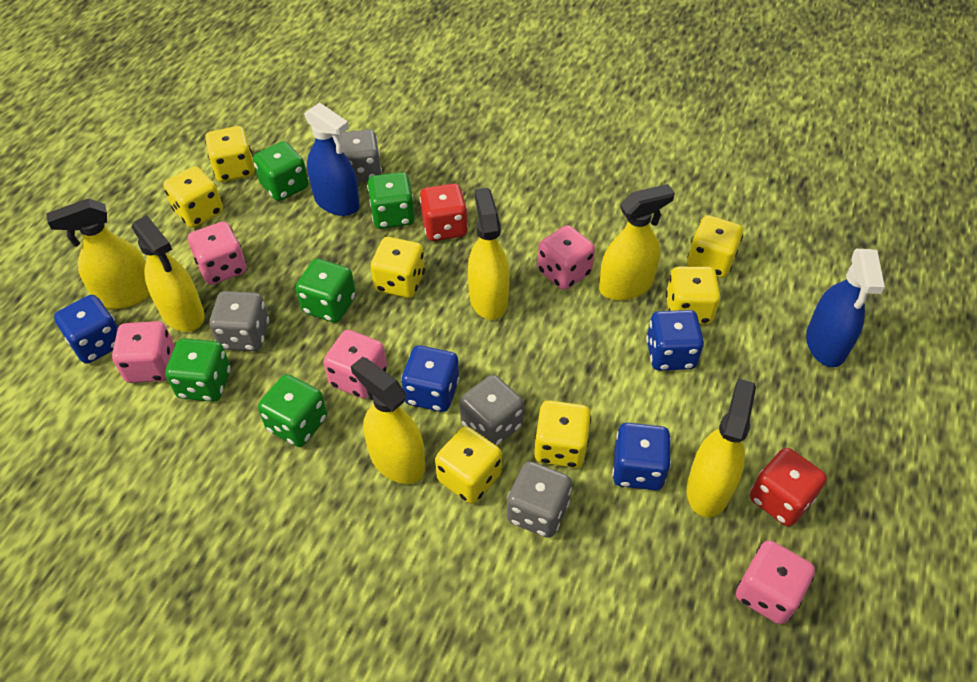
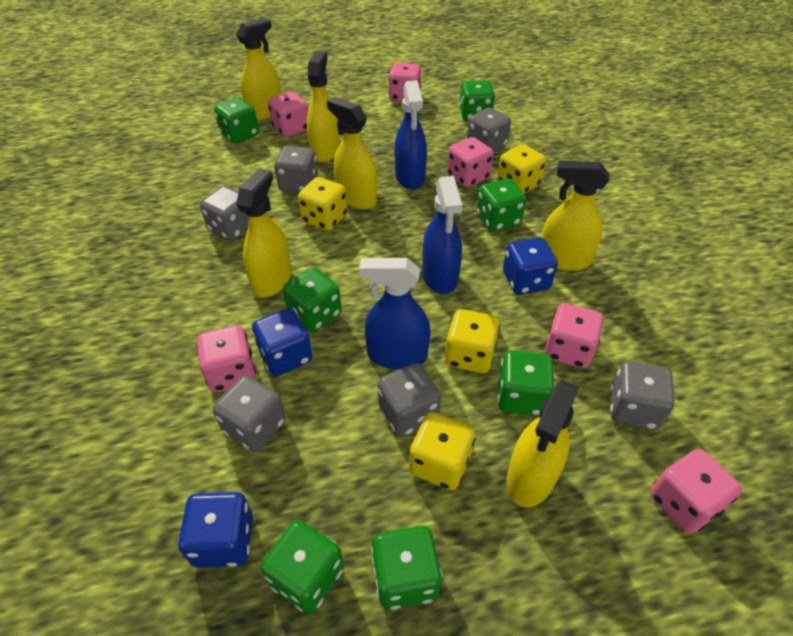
blue dice: [54,295,118,364] [401,345,459,412] [612,423,671,490] [646,310,704,371] = 4 -> [178,492,253,568] [252,308,313,376] [503,238,558,295] = 3
blue spray bottle: [304,102,360,216] [806,249,885,367] = 2 -> [359,258,430,370] [394,80,427,189] [422,176,462,294] = 3
green dice: [165,338,230,402] [253,141,309,201] [258,374,327,447] [296,259,356,323] [367,172,415,229] = 5 -> [214,97,259,144] [261,520,344,614] [283,267,342,332] [371,526,442,610] [459,80,495,121] [476,178,526,231] [498,350,554,416] = 7
grey dice: [209,291,269,351] [339,129,382,183] [460,375,524,446] [507,461,572,538] = 4 -> [200,186,249,241] [213,376,286,452] [274,146,318,193] [378,363,441,437] [467,108,511,153] [610,361,675,430] = 6
pink dice: [112,321,175,383] [188,221,246,285] [324,330,387,399] [537,225,595,290] [736,540,815,624] = 5 -> [196,325,256,392] [268,92,308,137] [388,62,421,102] [447,137,494,188] [545,303,604,368] [650,449,742,534] = 6
red dice: [420,183,468,241] [750,448,827,527] = 2 -> none = 0
yellow dice: [163,166,223,228] [205,126,255,182] [371,237,425,298] [435,427,502,504] [534,400,591,468] [666,267,721,324] [687,215,743,278] = 7 -> [298,177,347,231] [409,412,475,490] [445,309,500,374] [497,144,546,194] = 4

